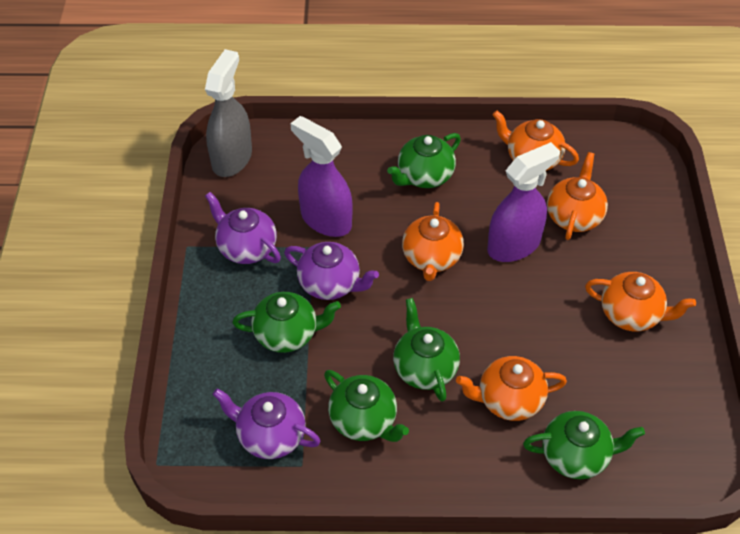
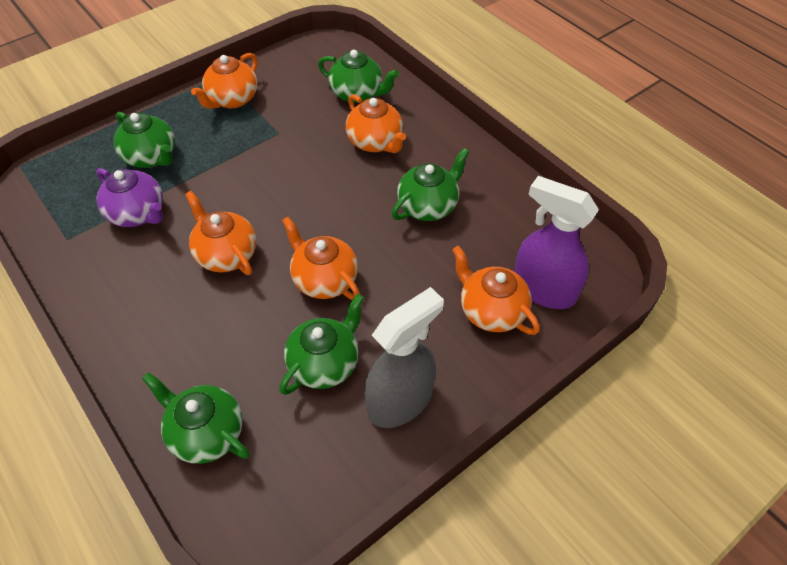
purple spray bottle: [290,116,353,237] [487,142,560,262] = 2 -> [514,176,599,309] = 1
purple teapot: [205,192,281,264] [213,388,321,459] [284,242,379,300] = 3 -> [96,168,163,227] = 1

